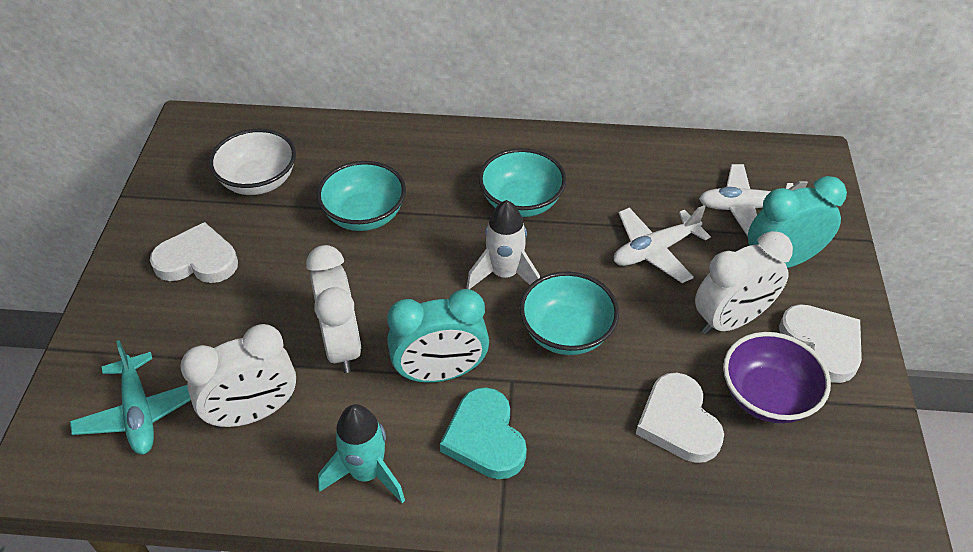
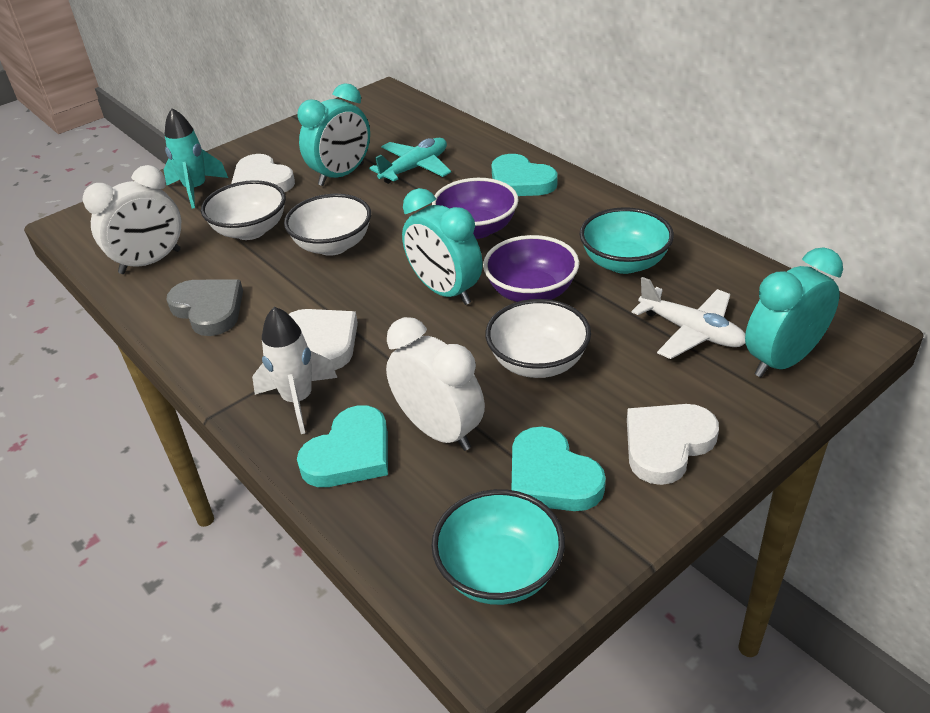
grey heart: none = 0 -> [166,279,243,336] = 1
purple bowl: [723,332,831,423] = 1 -> [432,178,519,239] [483,235,579,302] = 2
turquoise bowl: [317,161,406,231] [479,148,566,217] [519,271,619,355] = 3 -> [432,489,565,605] [580,207,674,274] = 2
turquoise clock: [387,289,489,382] [748,176,847,268] = 2 -> [298,83,370,186] [402,188,483,305] [745,247,843,377] = 3
turquoise heart: [440,387,527,479] = 1 -> [297,405,388,487] [491,154,558,196] [512,426,606,511] = 3
white bowl: [209,129,296,195] = 1 -> [201,180,286,240] [284,194,371,256] [485,299,591,378] = 3
white clock: [180,324,296,429] [306,245,361,373] [695,231,793,335] = 3 -> [83,165,181,274] [386,317,485,451] = 2
white plane: [614,205,711,283] [699,164,808,236] = 2 -> [632,277,745,359] = 1

